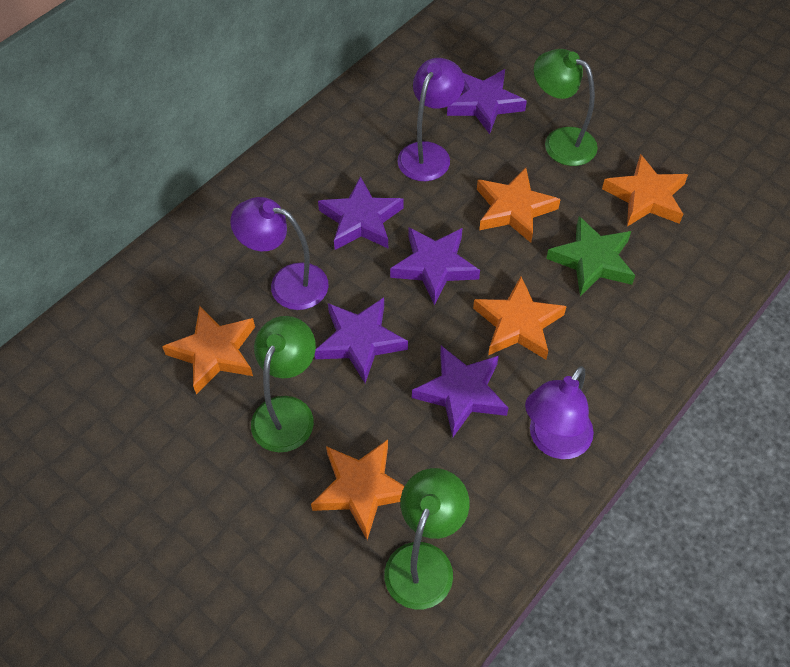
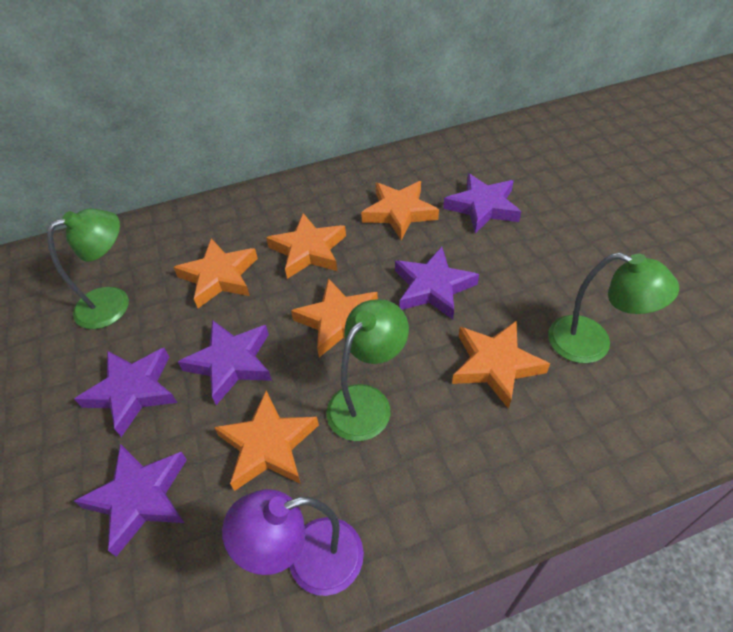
green star: [546,216,636,296] = 1 -> none = 0
orange star: [162,306,255,394] [311,440,405,540] [473,277,567,360] [477,168,561,243] [602,154,688,227] = 5 -> [173,238,258,308] [214,390,319,491] [266,213,346,279] [291,278,378,357] [361,181,439,240] [452,321,550,409] = 6
purple lamp: [230,197,329,310] [398,58,465,181] [525,366,594,459] = 3 -> [222,489,364,596] = 1

